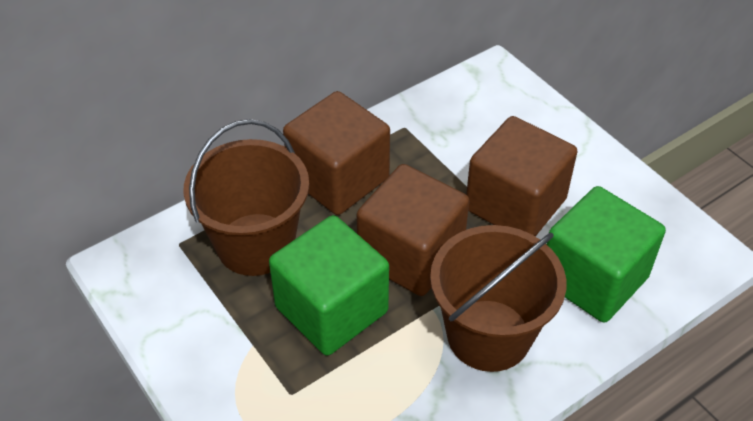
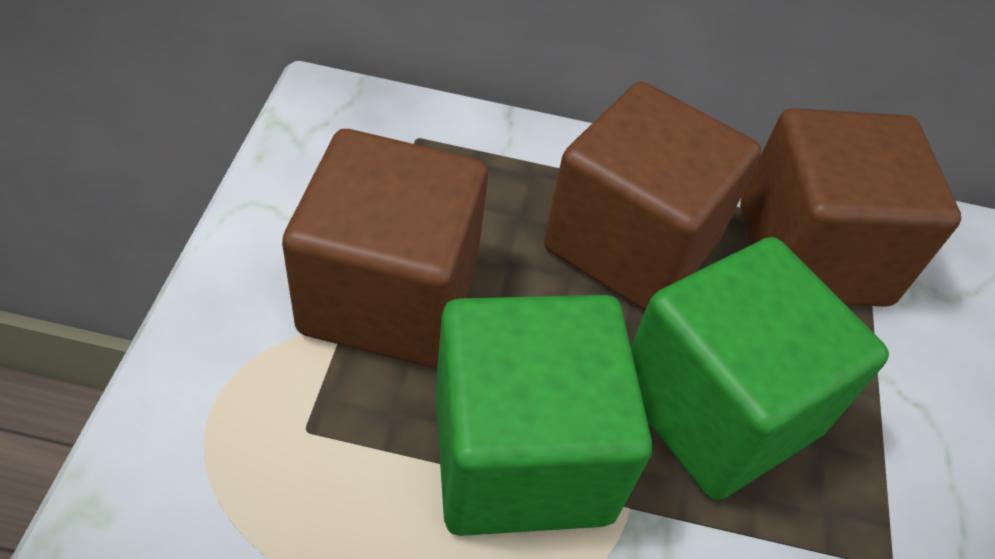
brown bucket: [184,119,309,276] [430,225,566,372] = 2 -> none = 0

